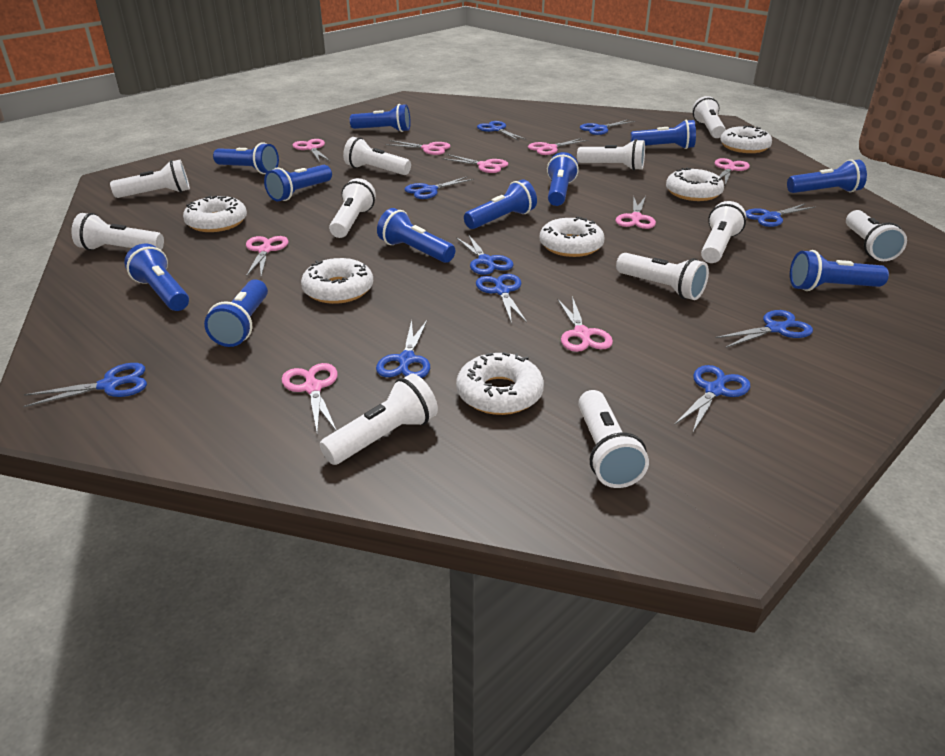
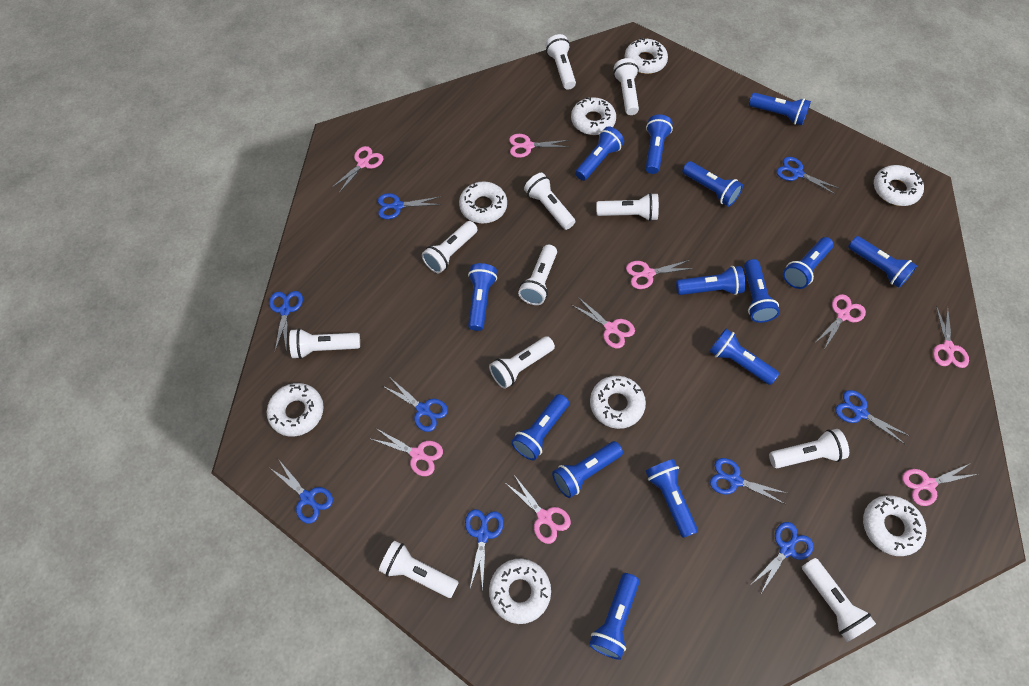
blue flashlight: [124,244,189,311] [204,279,268,347] [213,142,279,174] [264,165,332,202] [350,104,411,132] [377,208,455,263] [464,179,537,229] [547,152,579,206] [630,119,696,149] [787,159,867,193] [790,250,889,291] = 11 -> [468,263,497,331] [511,394,569,460] [552,441,623,498] [575,126,624,181] [589,573,640,660] [645,114,673,174] [646,459,698,538] [676,266,745,295] [682,161,743,207] [709,329,779,385] [744,259,780,323] [749,93,811,125] [783,237,834,289] [848,236,918,288] = 14
blue scissors: [23,363,147,407] [376,320,430,378] [405,176,474,199] [456,234,513,275] [476,274,527,323] [477,121,527,141] [580,119,635,135] [674,365,750,432] [715,310,813,348] [745,203,815,227] = 10 -> [269,291,303,352] [270,460,333,524] [378,193,441,219] [383,379,448,432] [465,509,504,591] [710,458,786,504] [750,522,814,595] [777,157,838,195] [836,390,910,445] = 9
white donut: [183,196,247,232] [301,258,373,304] [456,352,544,415] [540,217,605,257] [666,167,724,201] [720,125,772,153] = 6 -> [267,383,324,437] [459,181,507,224] [489,558,551,624] [571,97,616,135] [590,376,646,429] [625,38,668,74] [863,495,926,556] [874,165,924,206] = 8

